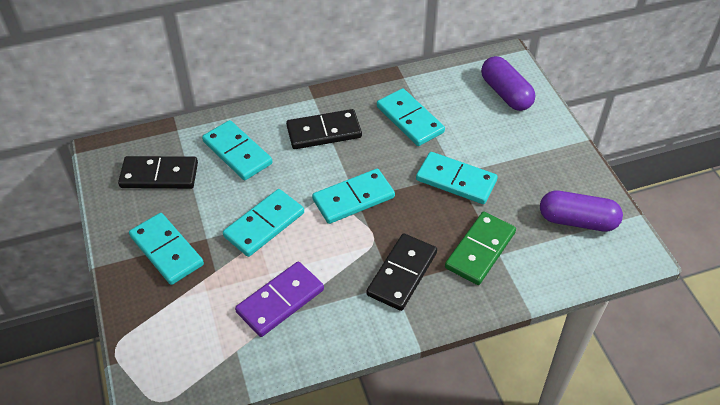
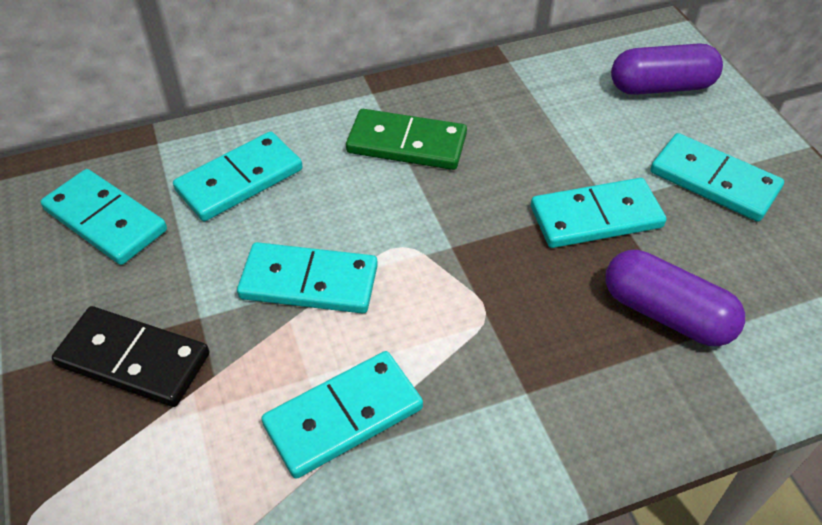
black domino: [118,156,198,189] [286,109,362,149] [366,233,437,311] = 3 -> [52,306,209,407] = 1
purple domino: [235,262,324,337] = 1 -> none = 0

